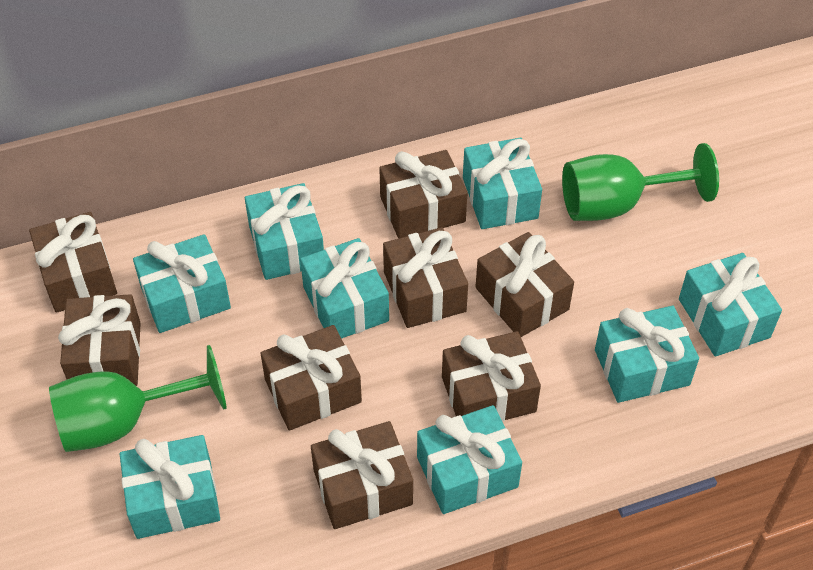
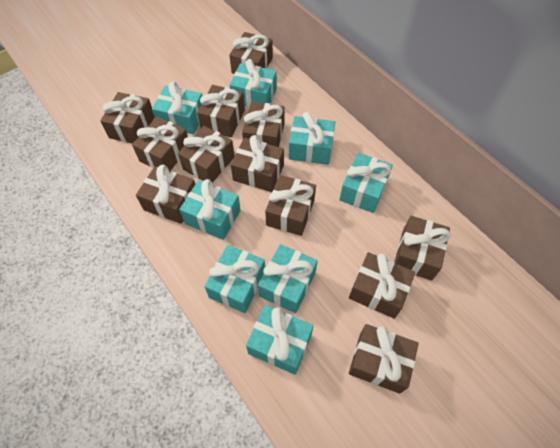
brown gift: [29,212,117,313] [58,294,141,386] [260,325,362,431] [311,421,413,529] [379,150,467,239] [383,227,468,328] [442,331,541,422] [476,232,574,337] = 8 -> [100,92,154,143] [132,117,188,171] [136,165,195,224] [178,126,235,183] [197,85,245,137] [229,32,273,74] [231,135,284,192] [242,102,285,147] [265,175,316,236] [349,252,415,319] [349,324,419,394] [395,216,451,281] = 12
green goblet: [49,345,227,452] [562,143,719,221] = 2 -> none = 0

